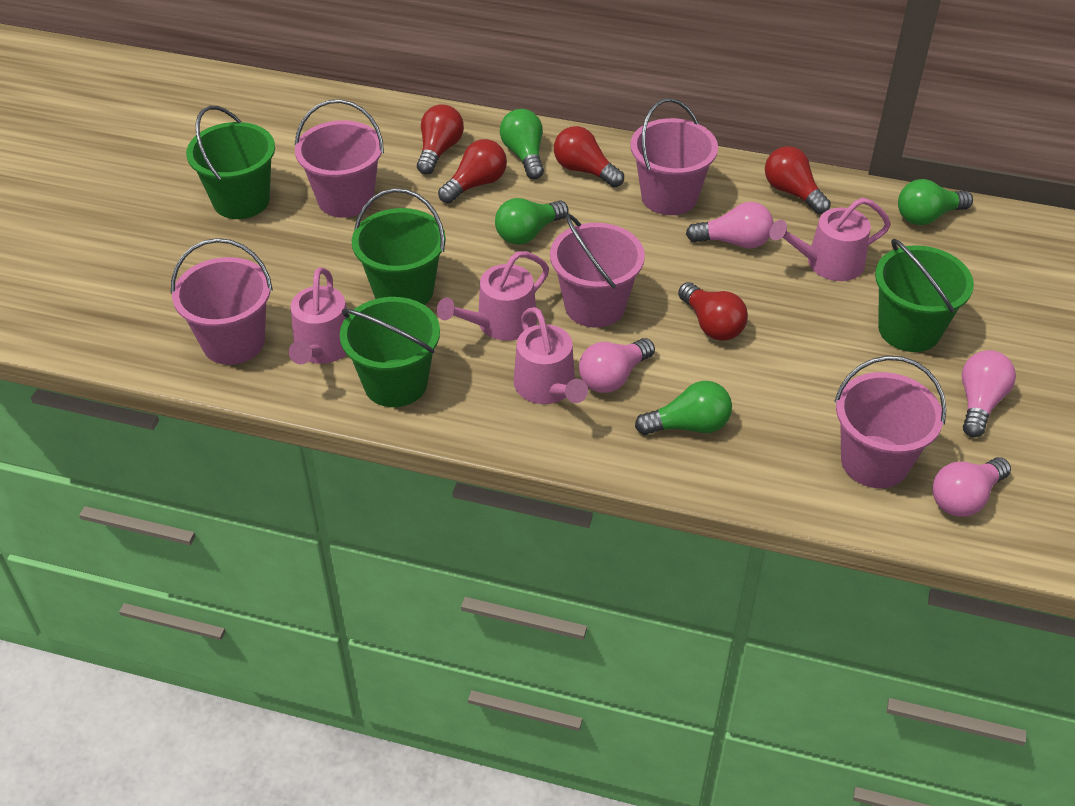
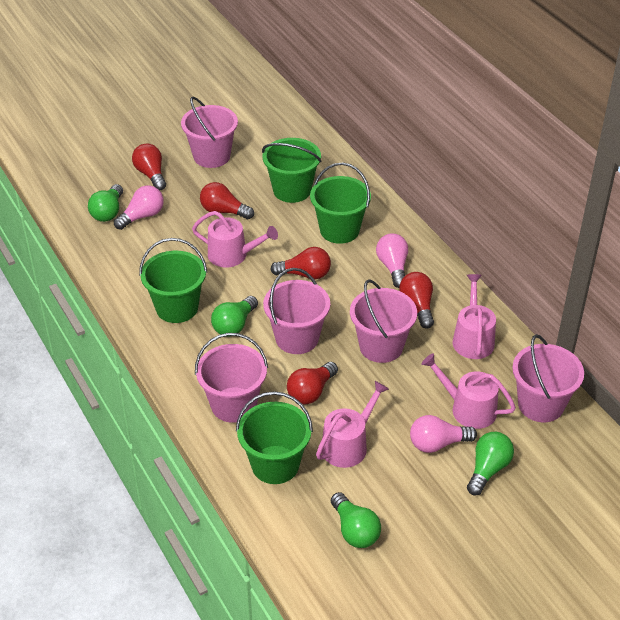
pink light bulb: [579,338,655,393] [686,202,774,249] [932,457,1011,517] [962,350,1016,437] = 4 -> [114,186,164,230] [376,233,408,288] [410,415,477,453] = 3

